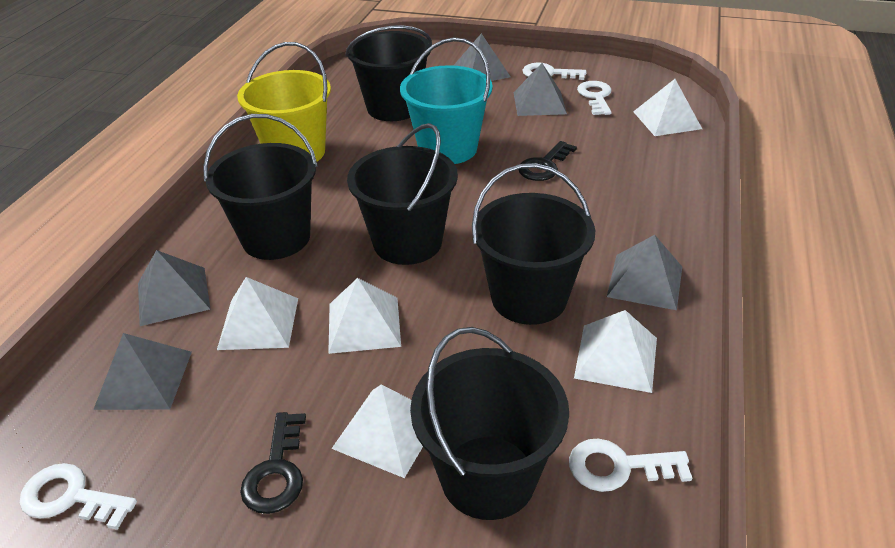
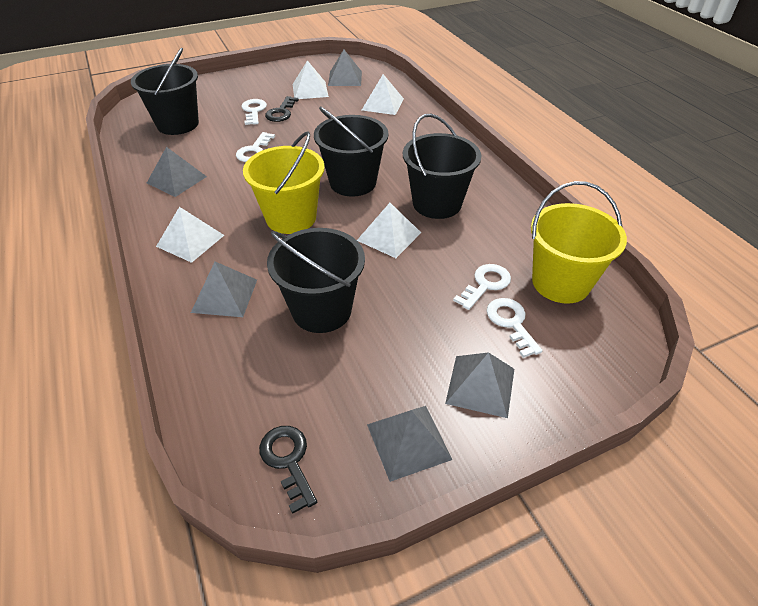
black bucket: [203,114,318,260] [345,25,432,121] [347,123,458,265] [410,327,569,520] [472,163,595,325] = 5 -> [131,48,199,135] [267,228,365,333] [314,107,388,197] [403,114,481,219] = 4
turquoise bucket: [400,37,493,164] = 1 -> none = 0
white pyramid: [217,277,298,350] [328,278,401,354] [331,384,423,478] [574,310,657,393] [633,79,702,136] = 5 -> [156,207,224,263] [293,60,329,99] [357,203,421,258] [362,74,404,115] = 4
yellow bucket: [237,42,331,162] = 1 -> [243,132,325,234] [531,181,627,304] = 2

